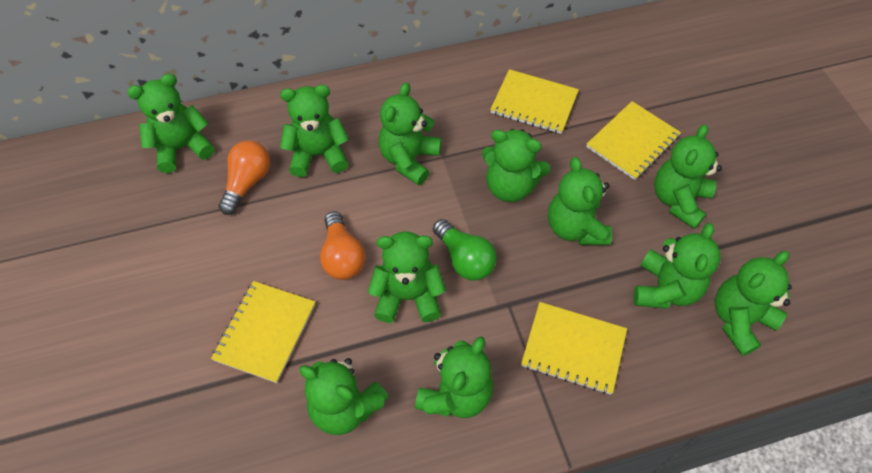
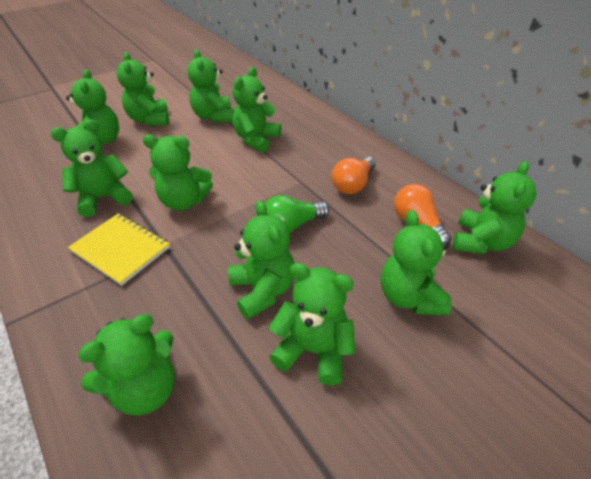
yellow notebook: [211,281,315,383] [490,69,579,134] [521,302,627,395] [586,101,681,180] = 4 -> [68,213,170,286] = 1

